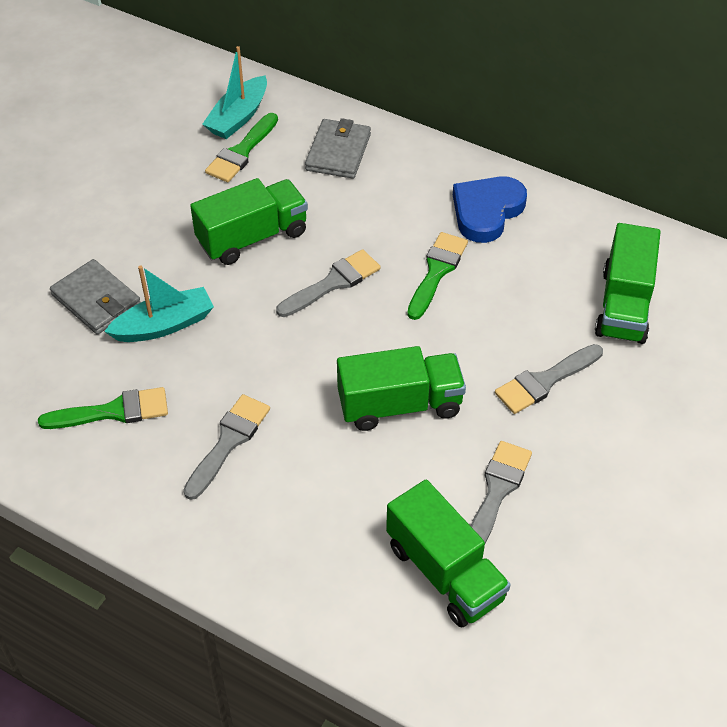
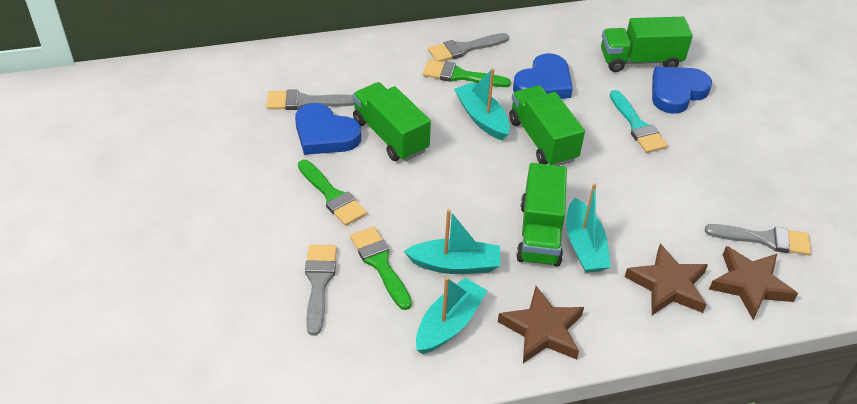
blue heart: [453,176,527,243] = 1 -> [295,103,361,155] [513,53,573,99] [652,67,712,114] = 3
brown star: none = 0 -> [498,286,584,363] [625,244,708,315] [709,246,798,319] = 3
grey wallet: [50,259,141,335] [305,118,371,179] = 2 -> none = 0
turquoise boat: [104,265,214,342] [202,46,267,139] = 2 -> [404,209,500,274] [416,277,488,354] [454,68,510,141] [566,183,611,273] = 4
turquoise brush: none = 0 -> [610,90,668,153] = 1

